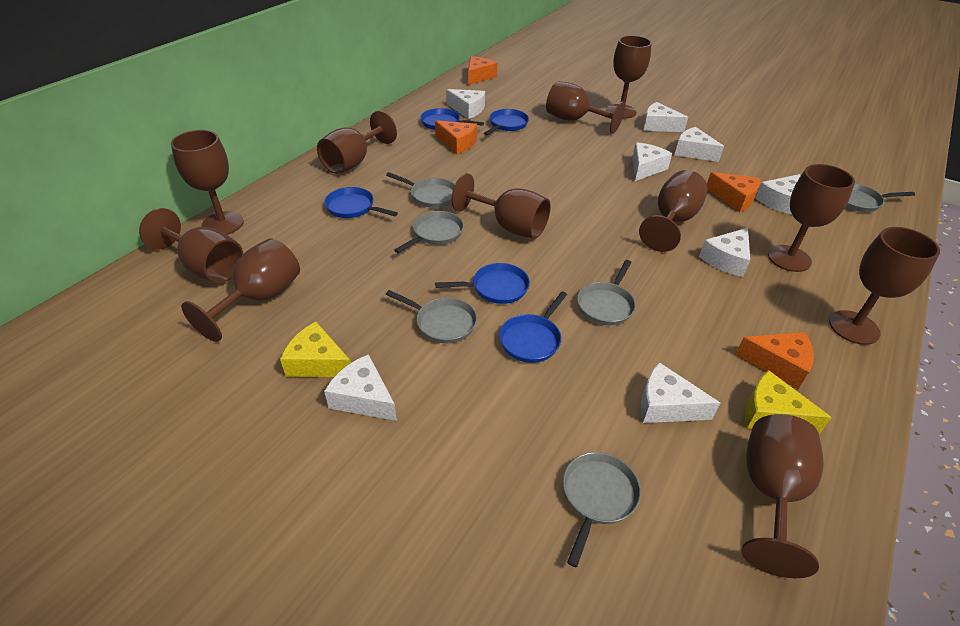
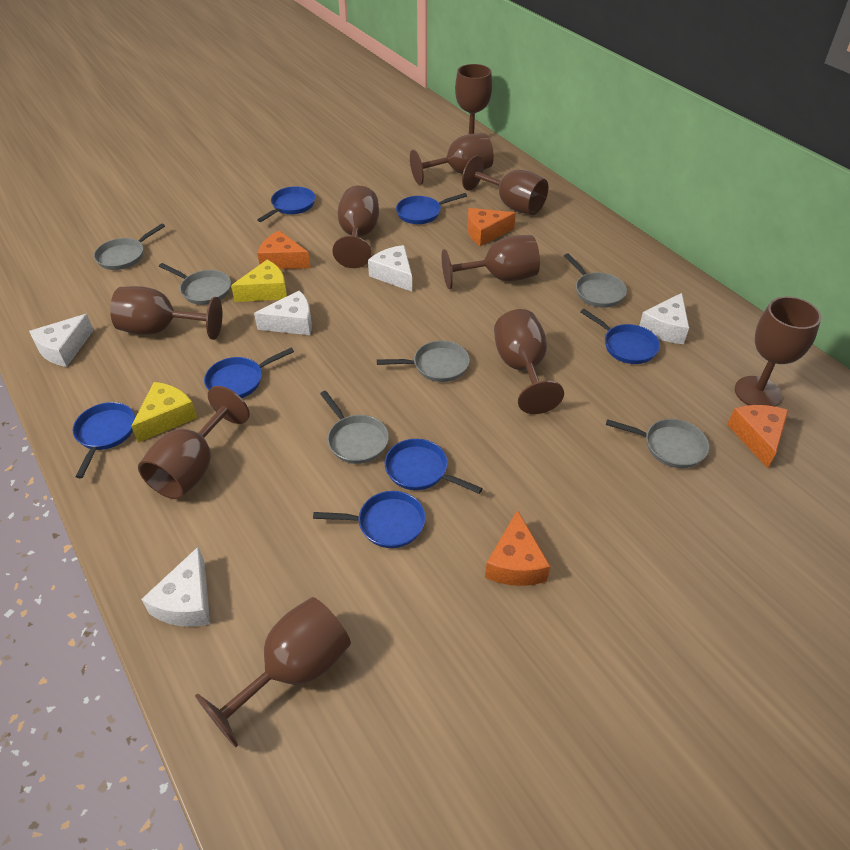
blue pan: [324,187,398,218] [420,108,484,130] [435,263,530,304] [484,109,529,136] [499,291,567,363] = 5 -> [73,402,135,478] [204,348,294,398] [257,186,315,222] [313,491,426,548] [385,439,483,494] [396,193,467,224] [580,309,660,364] = 7
brown goblet: [139,208,243,283] [171,130,244,235] [181,238,300,342] [317,111,397,174] [452,173,551,239] [546,81,625,134] [606,36,652,119] [639,170,707,252] [742,414,823,578] [768,164,855,272] [829,227,940,345] = 11 -> [110,286,222,340] [138,386,250,499] [195,597,351,748] [332,186,379,268] [410,133,494,185] [442,235,540,289] [455,64,492,139] [462,156,548,215] [494,309,564,414] [735,296,821,407] = 10
white cheese: [324,354,397,421] [446,89,485,119] [632,142,672,181] [641,362,720,423] [643,102,688,132] [675,127,724,162] [699,228,750,277] [755,174,800,215] = 8 -> [29,314,94,367] [141,546,210,627] [254,290,312,335] [368,245,412,292] [639,293,689,344] = 5

